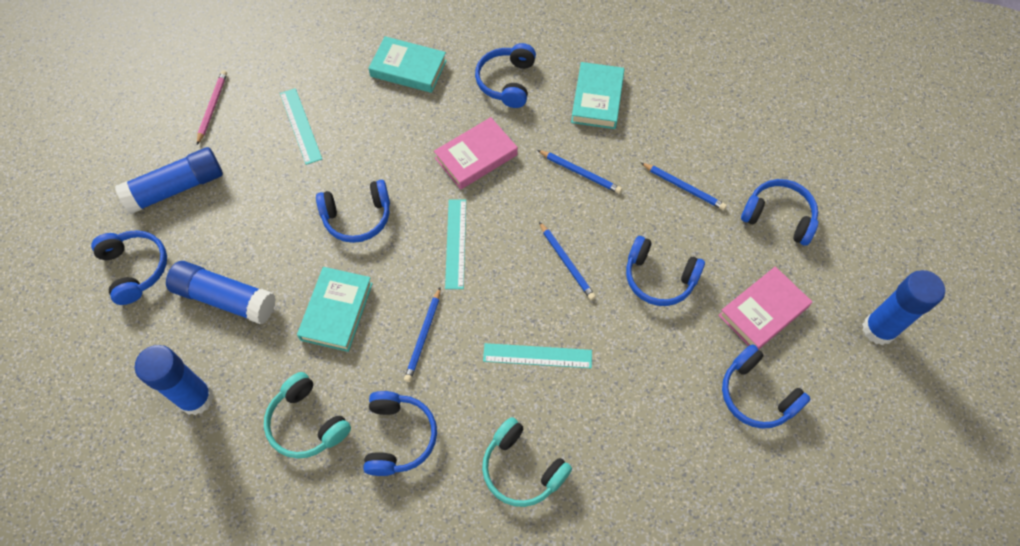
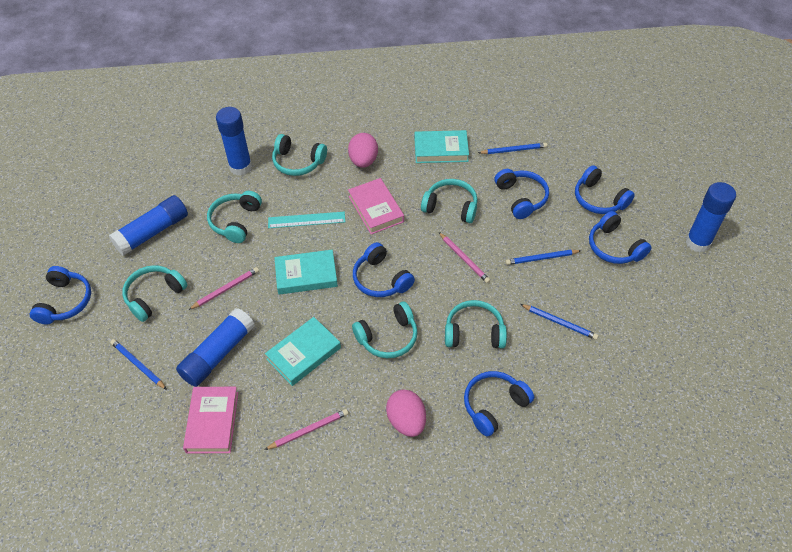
blue headphones: [91,230,167,305] [316,180,390,243] [363,391,437,476] [475,43,536,108] [626,236,705,306] [722,344,811,429] [741,179,818,246] = 7 -> [30,266,91,324] [353,242,415,297] [464,371,534,437] [495,169,549,219] [575,165,635,214] [589,211,651,264] = 6
pink egg: none = 0 -> [348,133,378,168] [386,389,426,437] = 2
pink pencil: [197,70,227,145] = 1 -> [188,267,259,310] [264,409,349,450] [439,232,490,283] = 3
turquoise headphones: [264,372,351,459] [482,417,572,507] = 2 -> [122,265,187,322] [207,191,262,243] [272,134,327,176] [352,302,418,358] [421,179,478,223] [445,300,507,348] = 6
turquoise ruler: [280,88,322,165] [445,199,466,289] [483,343,592,368] = 3 -> [268,212,345,228] = 1

